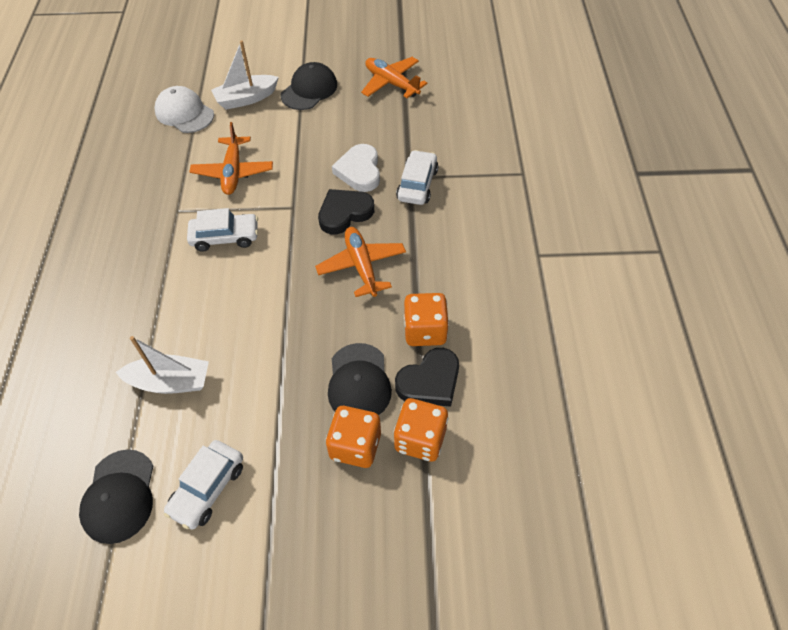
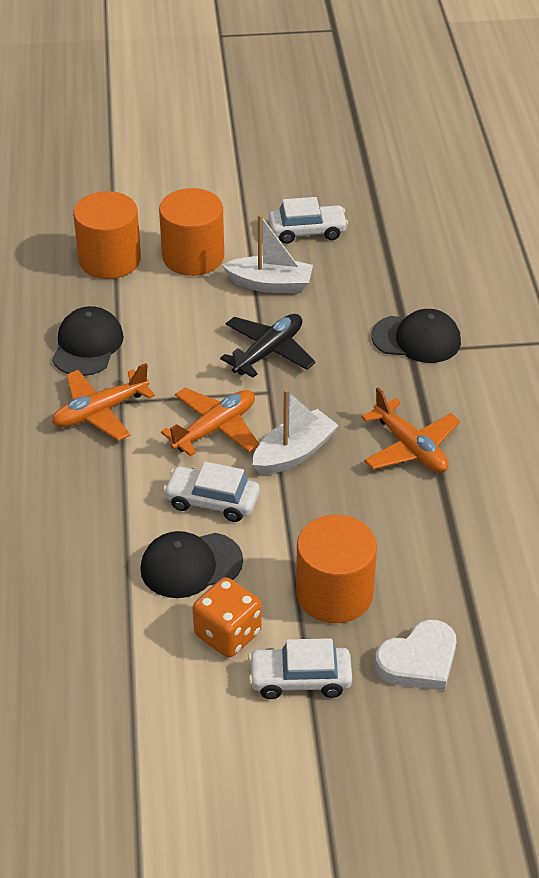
black heart: [318,189,374,234] [395,348,459,407] = 2 -> none = 0
black plane: none = 0 -> [220,314,316,378] = 1
orange cylinder: none = 0 -> [73,191,141,279] [159,188,224,276] [296,514,377,623] = 3
orange dice: [326,406,381,468] [394,398,448,462] [404,293,449,346] = 3 -> [193,577,262,658] = 1
white cap: [155,86,214,133] = 1 -> none = 0

